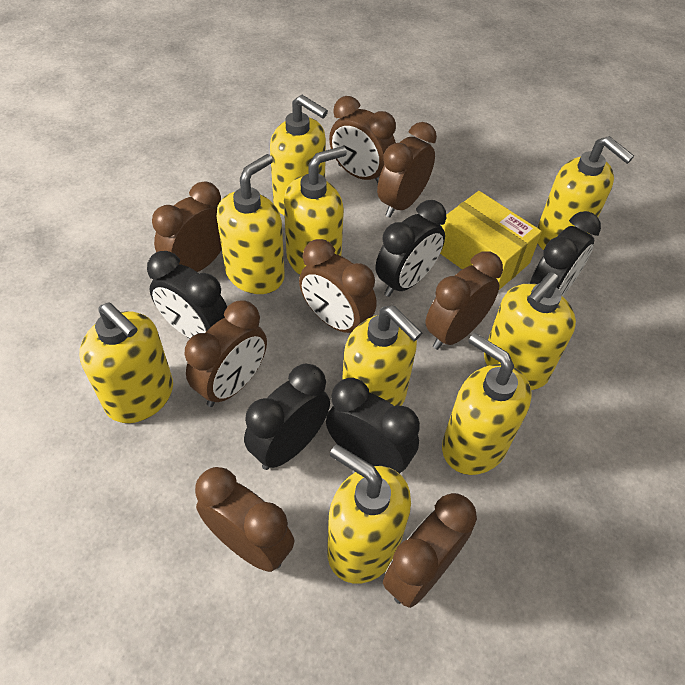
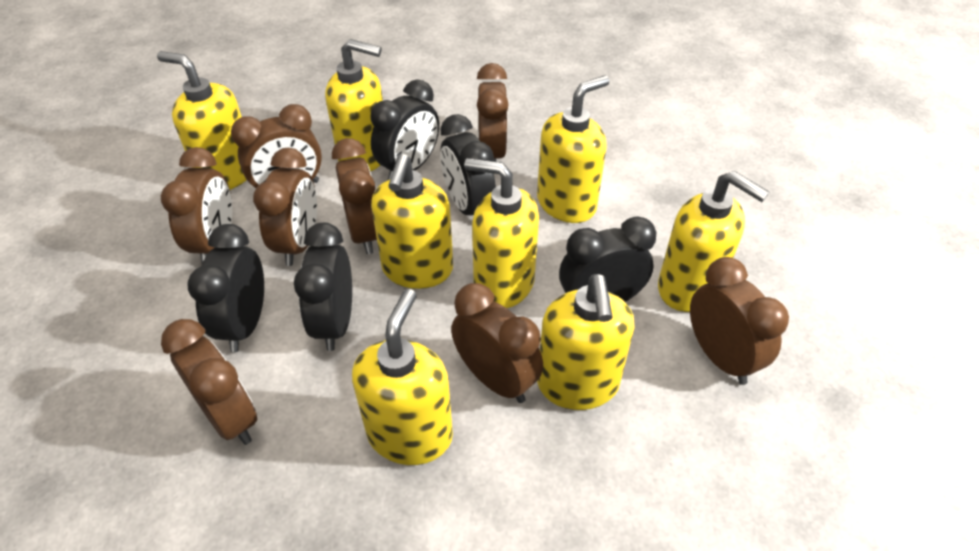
yellow box: [440,191,542,290] = 1 -> none = 0
yellow soap dispenser: [79,302,173,423] [217,154,285,294] [270,95,328,215] [284,146,347,275] [327,445,411,584] [342,305,422,406] [442,333,532,475] [484,272,576,390] [537,136,634,250] = 9 -> [157,51,246,190] [325,39,383,172] [352,289,453,465] [371,154,453,289] [464,158,539,308] [537,75,609,223] [537,274,635,410] [658,171,769,312] = 8

